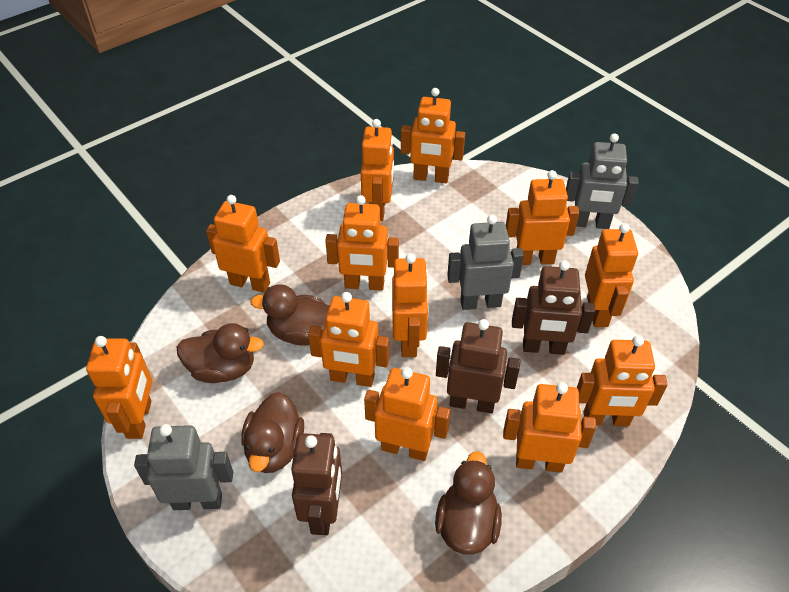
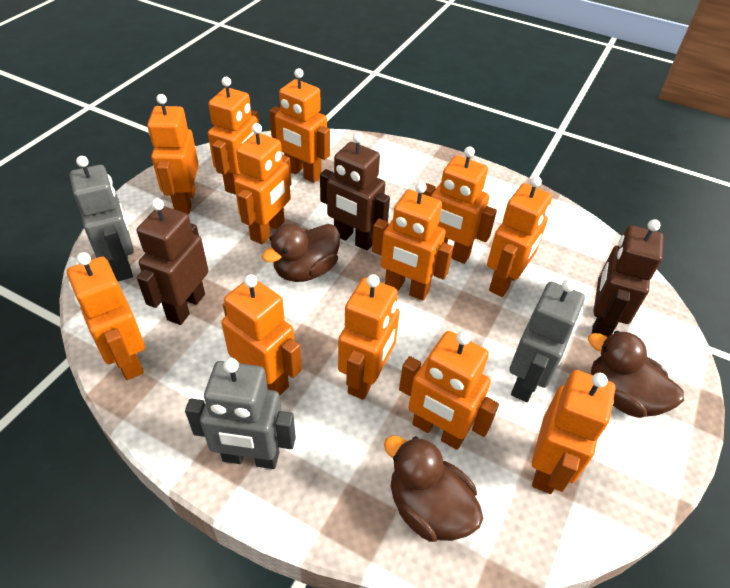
brown duck: [176,323,264,383] [242,392,304,473] [250,284,330,346] [435,451,502,555] = 4 -> [262,224,340,282] [384,436,484,542] [588,331,684,418] = 3

